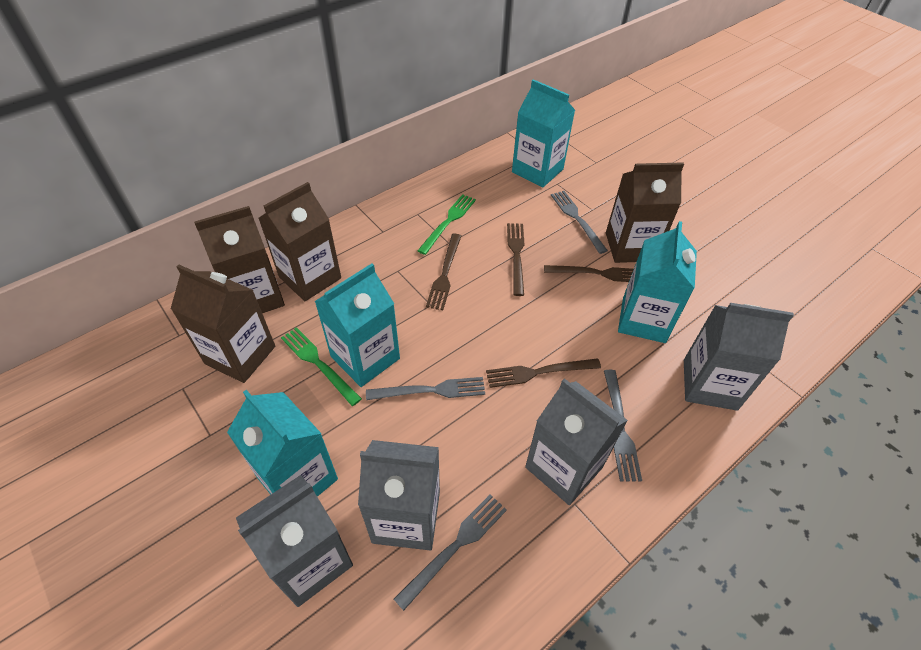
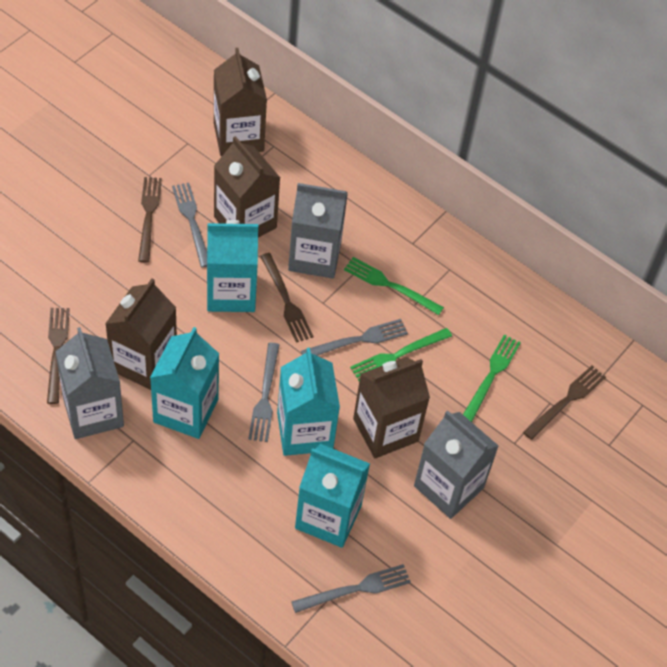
green fork: [281,327,362,406] [417,194,476,255] = 2 -> [344,257,444,315] [350,328,452,381] [463,335,521,422] = 3
grey carton: [236,475,353,607] [358,440,440,550] [525,378,628,505] [684,303,794,411] = 4 -> [55,327,124,439] [288,183,348,279] [414,410,499,519] = 3

